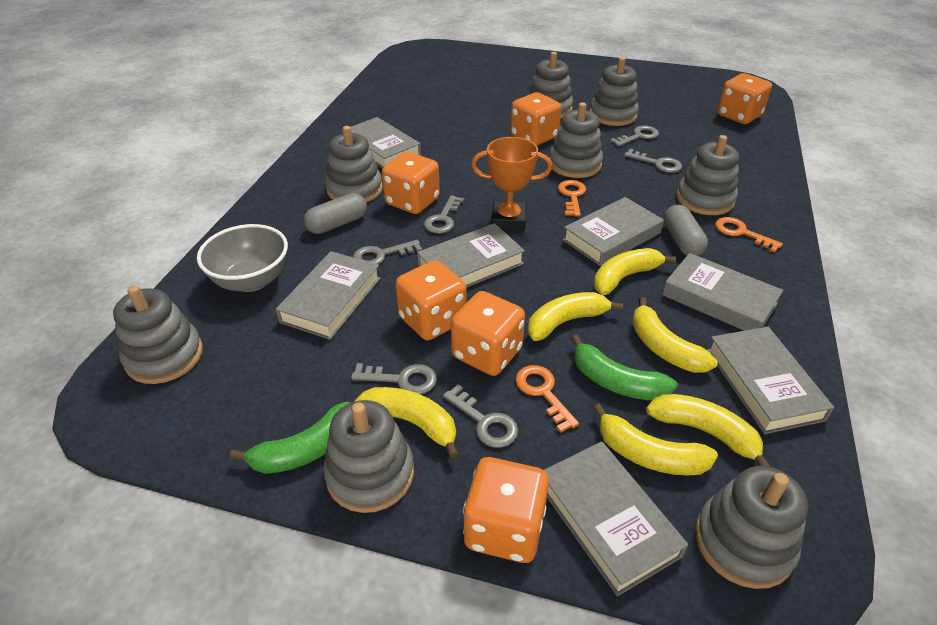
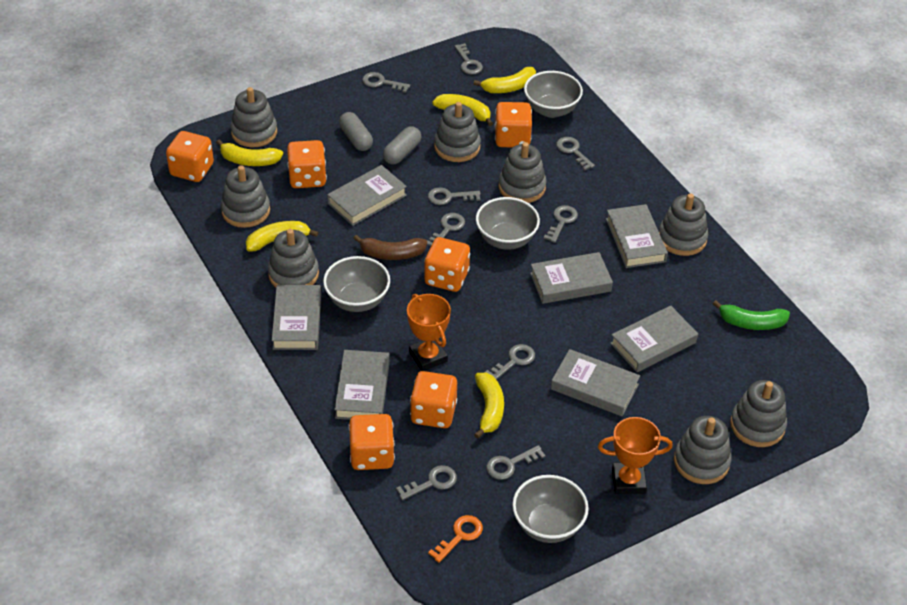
brown banana: none = 0 -> [353,235,427,260] = 1
green banana: [230,402,350,474] [571,335,677,400] = 2 -> [713,300,790,330] = 1
grey bowl: [197,224,288,292] = 1 -> [323,256,390,312] [476,197,540,250] [512,475,589,543] [524,71,583,118] = 4
grey key: [351,363,437,394] [353,240,422,265] [424,195,464,234] [443,384,518,448] [610,125,659,147] [624,149,682,173] = 6 -> [362,72,410,93] [396,465,457,500] [427,213,465,246] [428,187,481,205] [455,43,483,75] [485,344,535,380] [486,445,546,480] [544,205,578,243] [556,137,595,171] = 9
orange key: [515,365,579,433] [558,180,586,216] [715,217,783,252] = 3 -> [428,515,483,563] = 1
orange trophy: [471,137,552,230] = 1 -> [407,294,451,371] [598,417,673,494] = 2
yellow banana: [354,387,459,459] [528,292,623,341] [593,404,718,475] [594,248,676,295] [632,297,718,373] [646,394,771,467] = 6 -> [216,139,283,166] [246,221,318,252] [432,94,493,126] [474,67,536,93] [474,373,504,439] = 5

